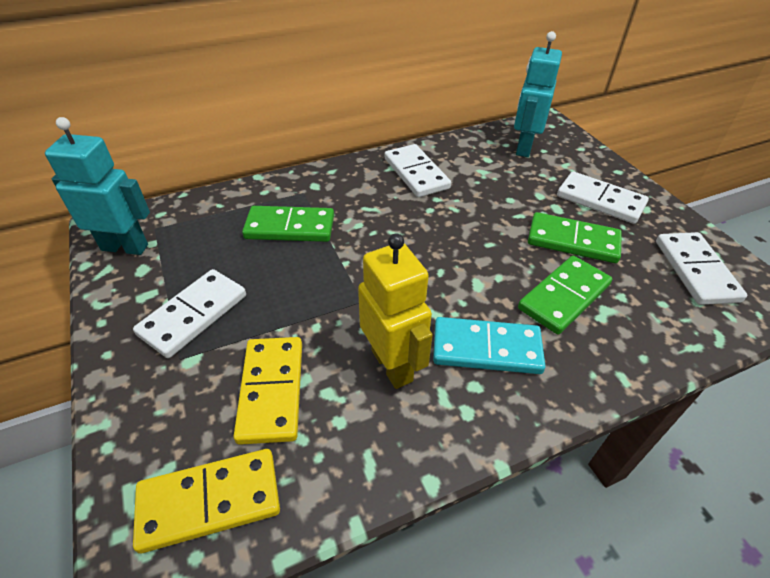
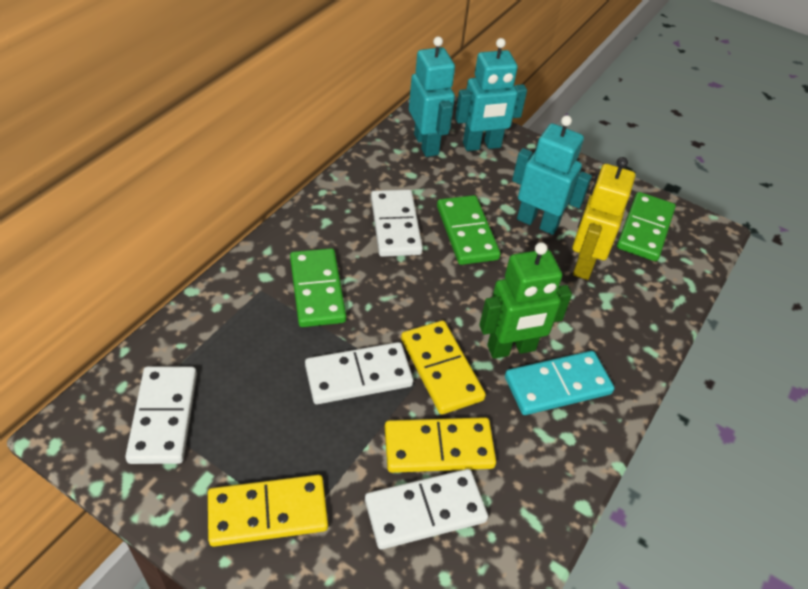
green robot: none = 0 -> [479,242,572,359] = 1
turquoise robot: [45,117,150,255] [514,31,562,157] = 2 -> [409,36,455,157] [455,38,527,151] [512,115,592,235] = 3
yellow domino: [133,449,280,553] [233,337,302,445] = 2 -> [208,475,328,547] [385,417,496,473] [401,320,486,414] = 3

